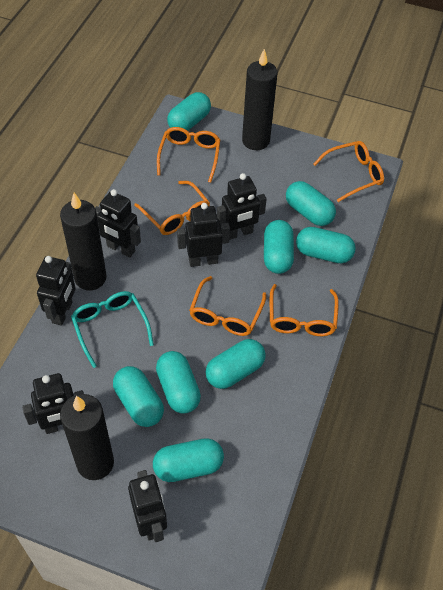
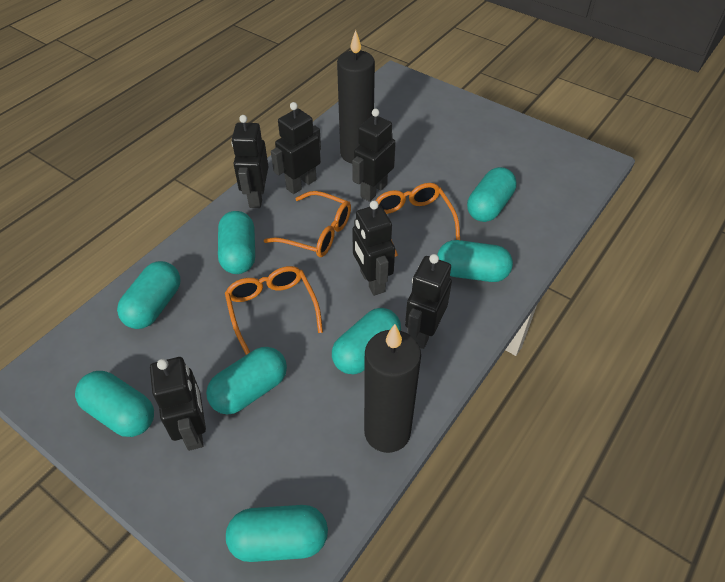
black candle: [60,193,107,291] [60,394,114,480] [242,49,278,150] = 3 -> [337,30,375,163] [364,324,421,453] = 2
orange glasses: [134,181,210,235] [157,127,220,183] [189,276,266,336] [270,284,339,336] [313,141,384,202] = 5 -> [225,266,323,355] [264,191,351,257] [376,183,460,257] = 3
turquoise glasses: [71,291,154,368] = 1 -> none = 0

